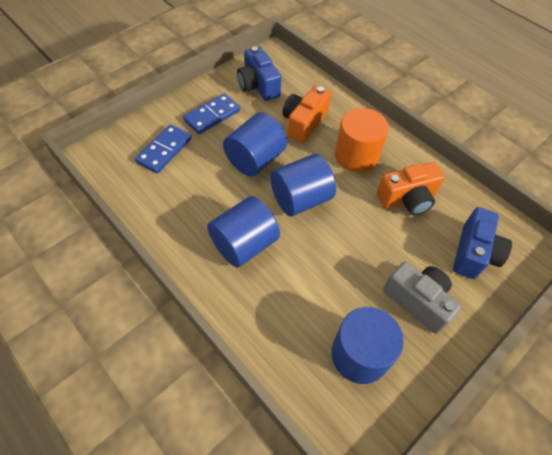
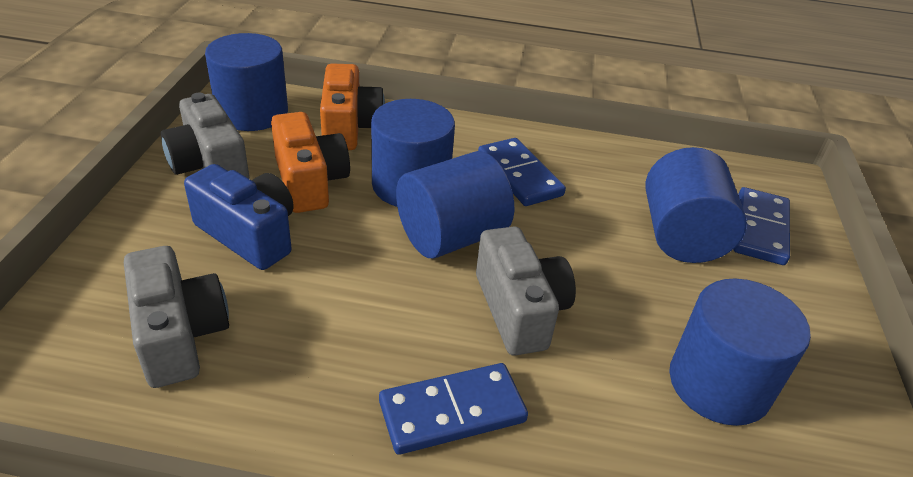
blue camera: [237,46,281,101] [453,207,512,279] = 2 -> [184,164,294,270] = 1
blue cylinder: [207,196,280,268] [223,113,287,177] [270,154,336,216] [331,307,404,384] = 4 -> [205,33,288,131] [371,99,455,207] [396,151,514,258] [645,147,747,263] [669,278,811,426] = 5
blue domino: [135,124,192,174] [183,93,240,134] = 2 -> [379,363,528,455] [478,138,566,206] [733,187,790,265] = 3
grey camera: [383,262,461,334] = 1 -> [124,246,229,388] [161,93,249,179] [476,227,576,356] = 3
orange cylinder: [335,108,389,172] = 1 -> none = 0

